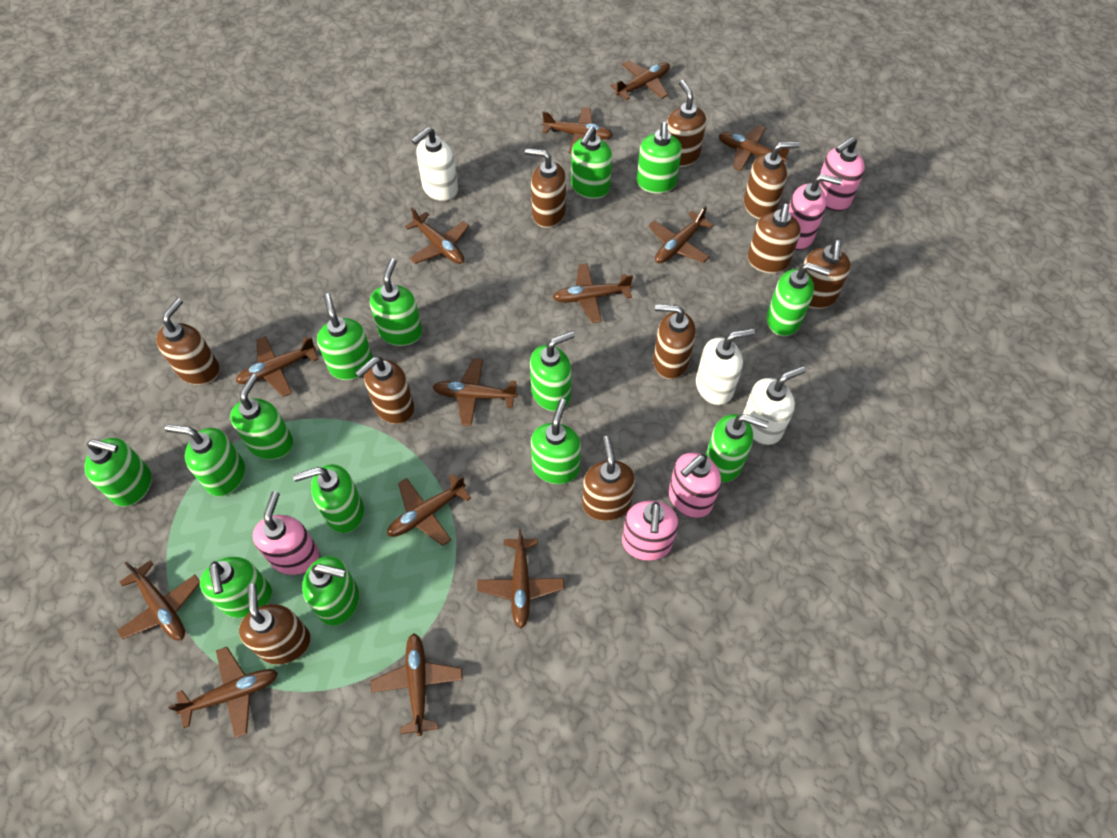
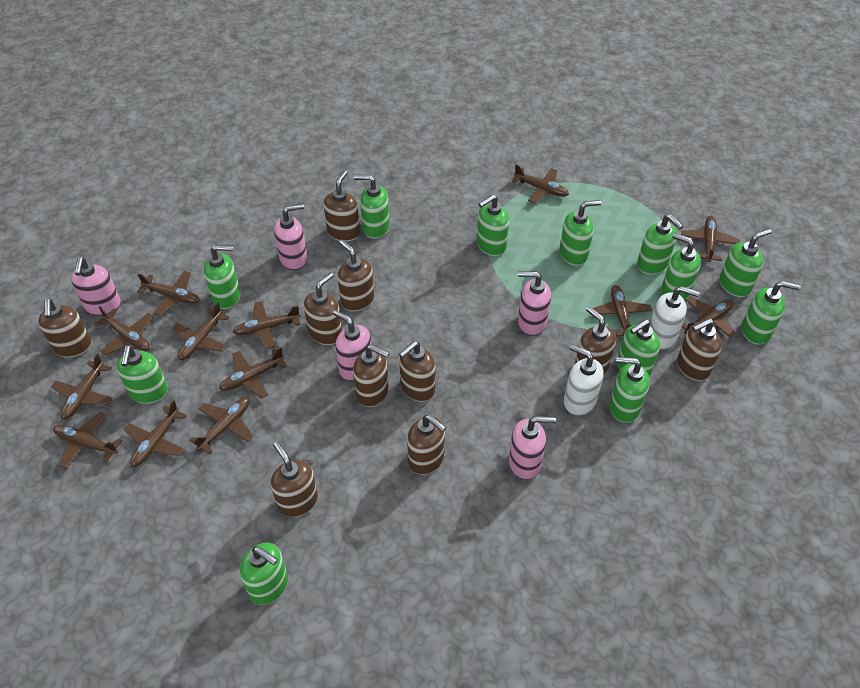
green soap dispenser: [85,438,152,506] [165,424,245,496] [200,557,272,618] [230,374,293,460] [293,464,364,533] [302,556,359,626] [317,293,373,380] [370,258,422,346] [530,331,575,411] [531,399,581,484] [571,126,612,199] [637,122,682,194] [706,414,768,483] [767,263,830,336] = 14 -> [117,345,168,404] [204,245,241,309] [240,543,288,605] [354,175,390,238] [477,194,509,256] [559,200,601,266] [609,357,650,423] [617,319,660,377] [637,214,683,275] [661,233,701,300] [719,229,772,297] [742,281,801,345] = 12
white soap dispenser: [411,127,458,201] [696,328,755,405] [743,366,806,445] = 3 -> [564,345,604,416] [650,286,700,349] = 2

